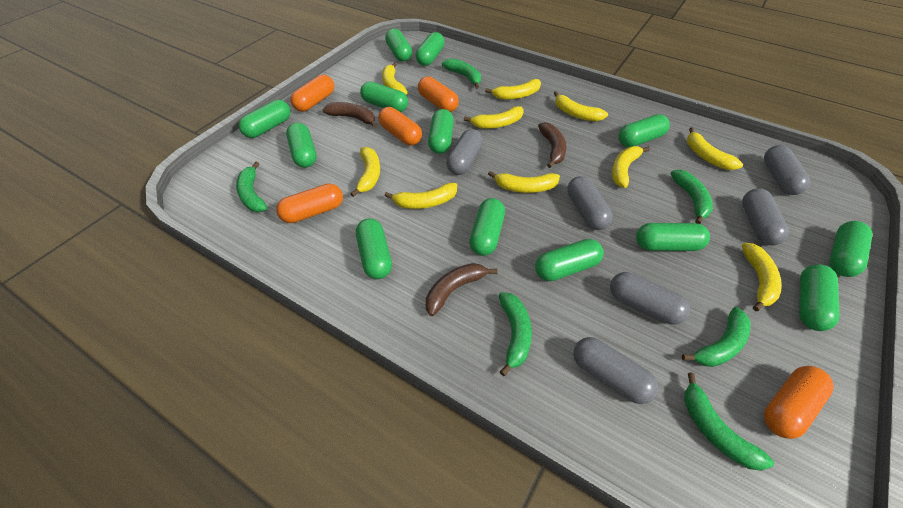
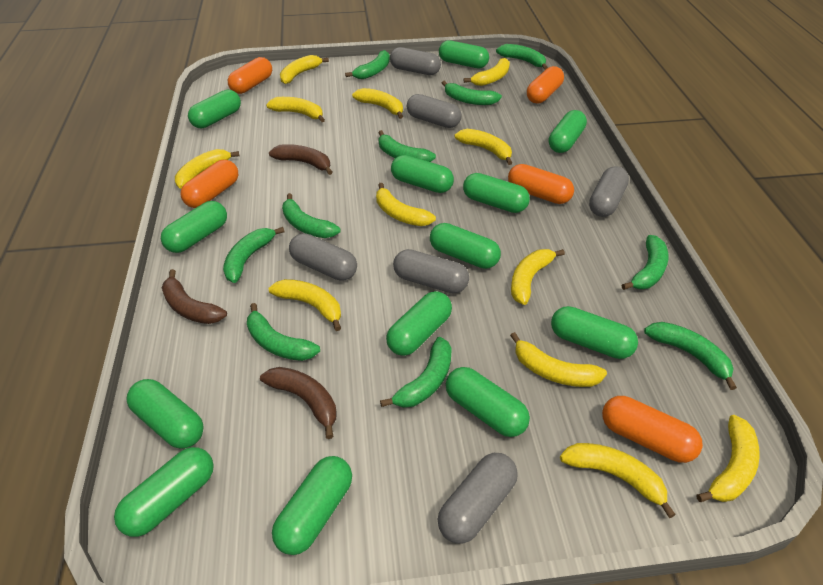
green banana: [236,162,267,212] [442,58,481,89] [499,292,532,376] [671,170,713,224] [682,307,751,367] [684,372,774,471] = 6 -> [223,227,284,283] [247,303,320,361] [282,193,340,238] [345,50,390,79] [378,130,436,162] [380,337,452,408] [442,81,502,105] [496,44,548,70] [622,235,668,290] [644,322,737,390] = 10
yellow banana: [350,147,380,197] [382,62,408,95] [385,183,457,209] [464,106,524,129] [485,79,541,100] [488,171,560,193] [554,91,608,121] [612,146,650,188] [687,128,743,170] [742,243,782,311] = 10 -> [175,149,239,189] [266,97,325,122] [268,279,341,331] [280,55,329,84] [352,88,403,119] [376,183,436,226] [455,129,512,165] [464,58,510,86] [510,332,607,387] [511,249,565,305] [560,443,676,518] [697,415,760,502] = 12

